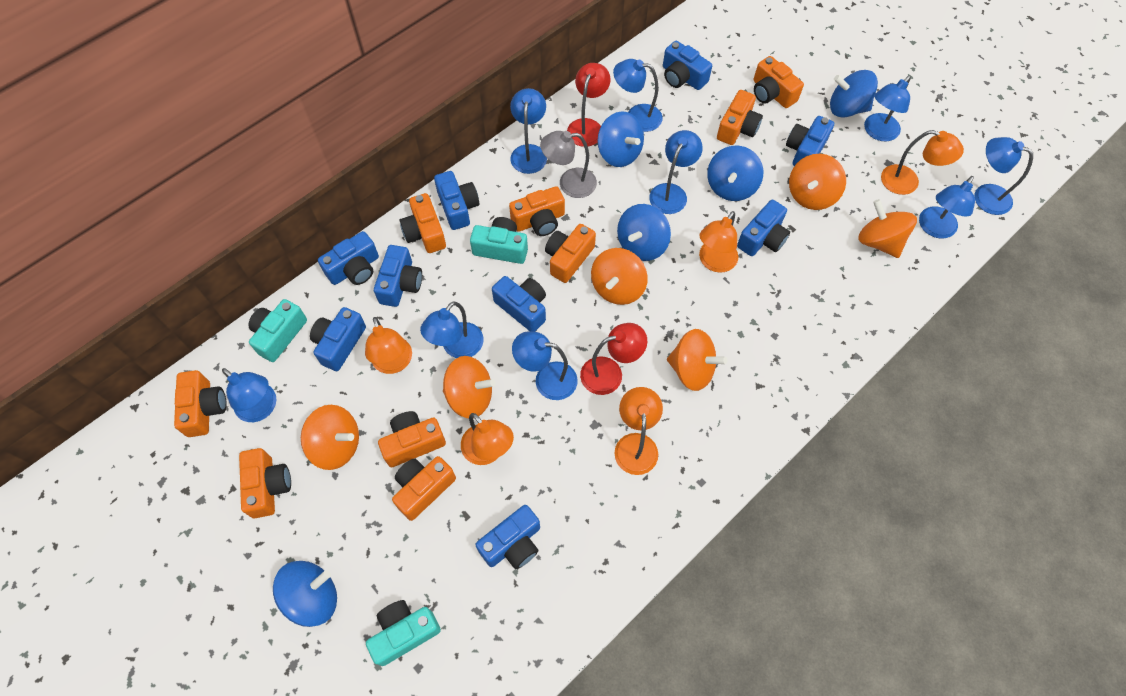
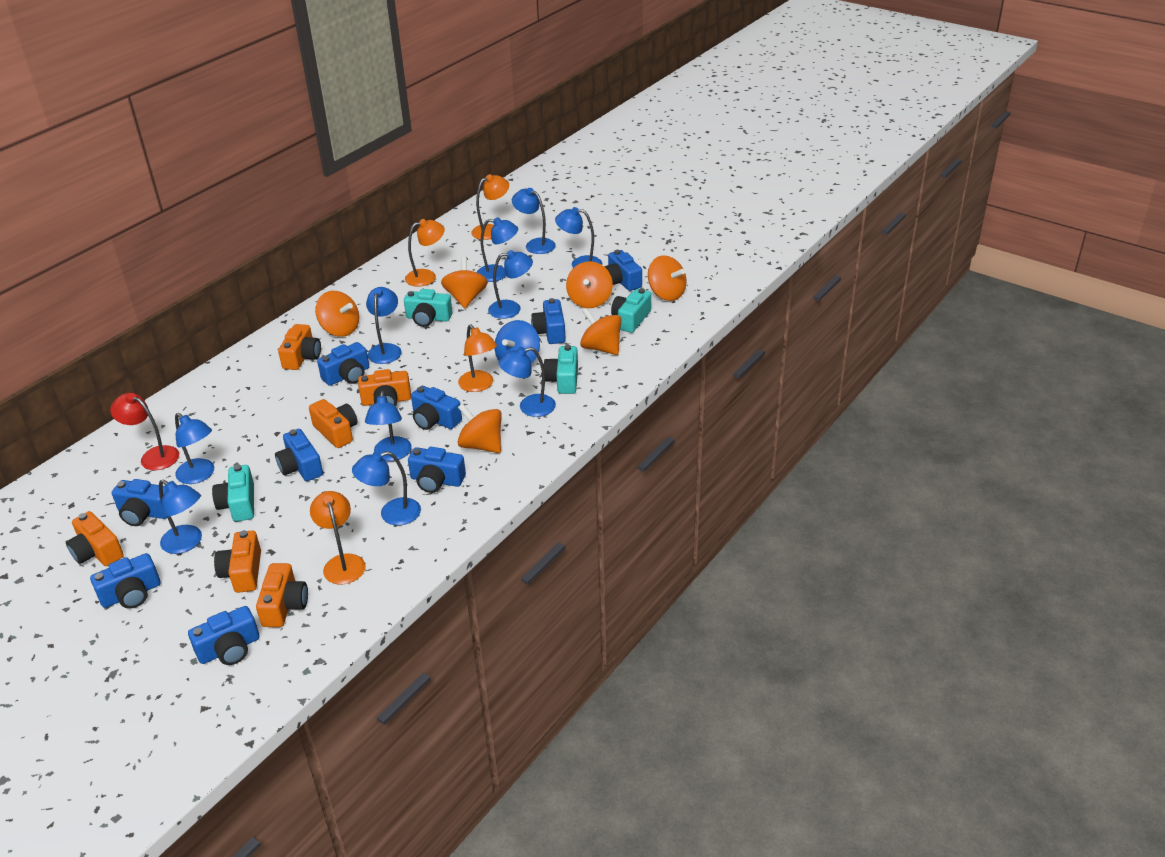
blue lamp: [222,368,276,422] [420,301,484,358] [510,88,547,174] [512,331,578,400] [613,59,663,132] [649,130,703,214] [864,76,911,141] [919,176,975,239] [974,137,1033,215] = 9 -> [159,480,202,554] [175,413,214,484] [352,451,421,525] [365,391,412,461] [366,287,402,364] [477,217,518,282] [488,250,533,319] [498,347,556,417] [512,188,556,254] [555,207,602,268] = 10
blue spinning top: [273,561,337,627] [598,111,644,167] [617,204,671,261] [707,146,763,201] [830,70,878,117] = 5 -> [495,320,540,364] = 1
grey lamp: [540,131,597,198] = 1 -> none = 0
orange camera: [174,370,227,437] [239,448,291,518] [378,411,446,467] [392,456,456,521] [400,193,446,253] [509,186,565,236] [545,224,596,283] [717,90,763,145] [754,56,804,108] = 9 -> [66,511,124,566] [214,530,261,593] [256,563,308,627] [278,324,321,370] [309,399,358,448] [358,369,411,406] = 6
orange lamp: [365,317,412,374] [461,413,514,465] [614,387,663,475] [699,211,738,273] [881,130,964,195] = 5 -> [310,491,366,584] [405,219,445,287] [458,324,497,392] [471,174,509,240] = 4
red lamp: [567,63,610,147] [580,323,647,395] = 2 -> [110,393,179,470] = 1
turquoise camera: [248,299,307,362] [366,600,441,666] [470,217,528,264] = 3 -> [212,465,254,522] [404,289,453,327] [544,345,578,394] [611,288,651,333] = 4

